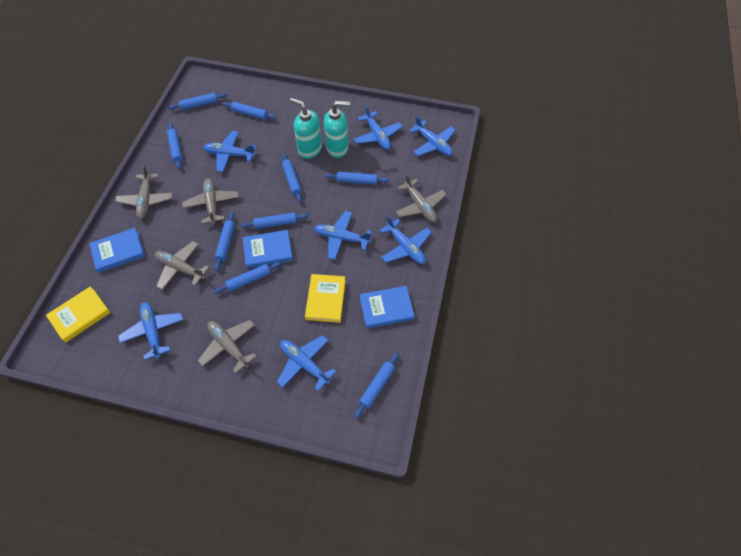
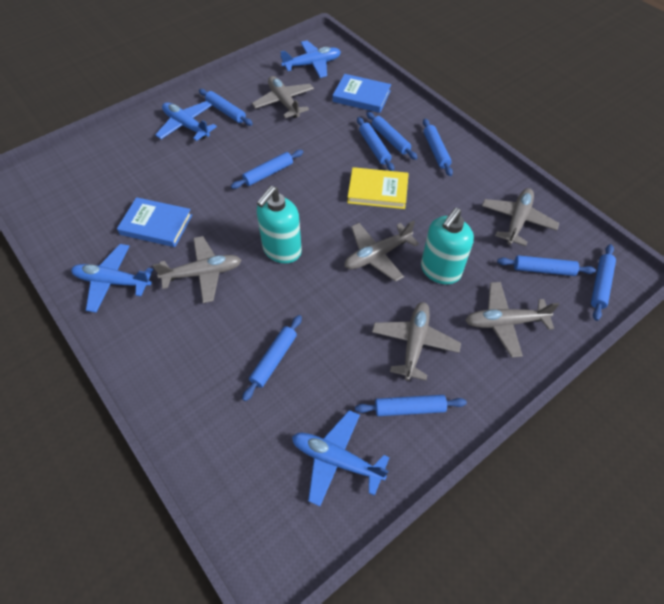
blue book: [89,228,145,273] [243,230,293,268] [360,286,415,328] = 3 -> [117,197,192,247] [333,74,391,113] = 2
blue plane: [118,302,183,360] [203,131,256,172] [277,335,336,391] [314,211,372,259] [354,105,403,150] [380,216,432,264] [409,116,455,156] = 7 -> [71,244,153,313] [155,101,217,141] [280,40,341,78] [292,410,390,506] = 4
grey plane: [115,165,173,219] [155,241,209,290] [182,178,239,224] [198,320,257,373] [396,174,447,223] = 5 -> [153,236,241,303] [252,76,314,118] [344,221,419,282] [372,302,461,381] [465,282,559,358] [482,188,559,246] = 6
yellow book: [46,286,110,342] [305,274,346,323] = 2 -> [347,167,409,209] = 1

